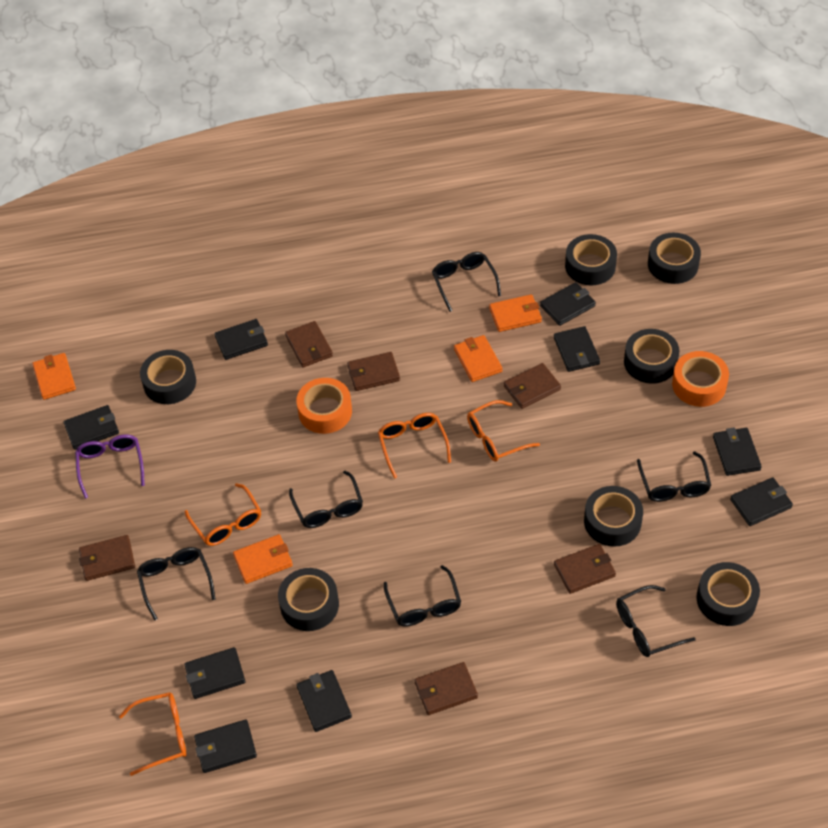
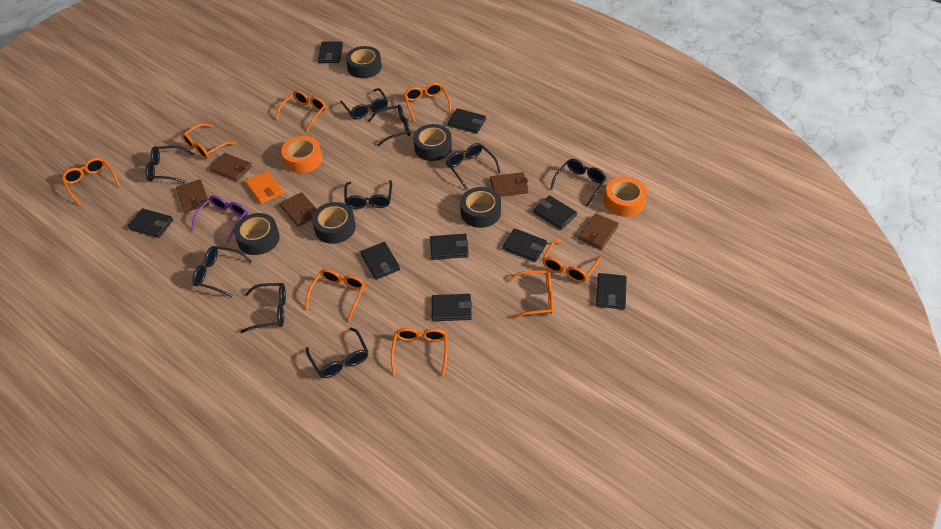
black glasses: [137,547,216,621] [289,471,363,528] [384,565,461,627] [432,252,501,312] [616,585,696,657] [637,452,711,502] = 6 -> [146,146,193,183] [192,246,252,297] [240,283,286,333] [306,328,368,378] [340,88,388,119] [344,180,392,209] [368,105,411,146] [446,143,501,189] [550,159,607,207] = 9
black tape: [140,350,196,404] [278,568,339,631] [565,234,617,286] [584,486,643,547] [624,329,679,384] [648,233,701,284] [696,562,760,626] = 7 -> [234,213,280,255] [312,202,356,244] [346,46,382,78] [413,124,452,161] [460,187,501,228] = 5
brown wallet: [79,535,135,581] [285,321,333,368] [347,352,400,391] [415,662,478,715] [504,363,561,409] [554,544,616,594] = 6 -> [176,179,210,213] [210,153,252,182] [280,192,316,227] [490,172,529,197] [578,213,619,250] = 5
orange glasses: [119,692,187,776] [185,483,261,546] [378,413,451,479] [467,400,540,462] = 4 -> [61,158,120,206] [181,123,236,159] [276,90,326,132] [305,269,365,321] [391,328,447,376] [404,83,452,122] [508,270,554,319] [542,240,601,282] = 8
orange wallet: [32,353,76,400] [233,534,293,584] [454,335,502,382] [489,294,542,332] = 4 -> [245,171,283,204] = 1

